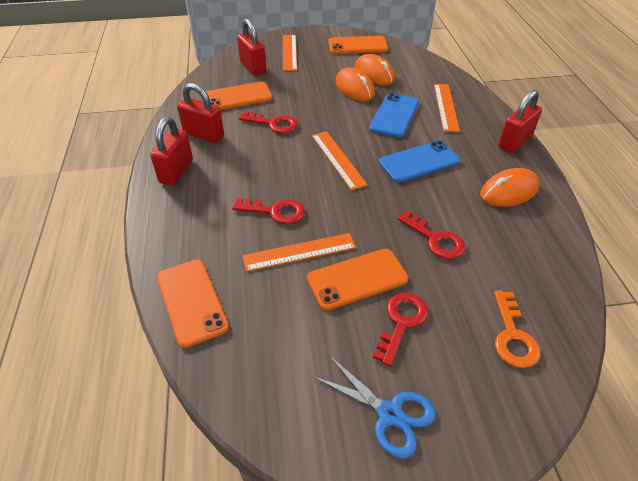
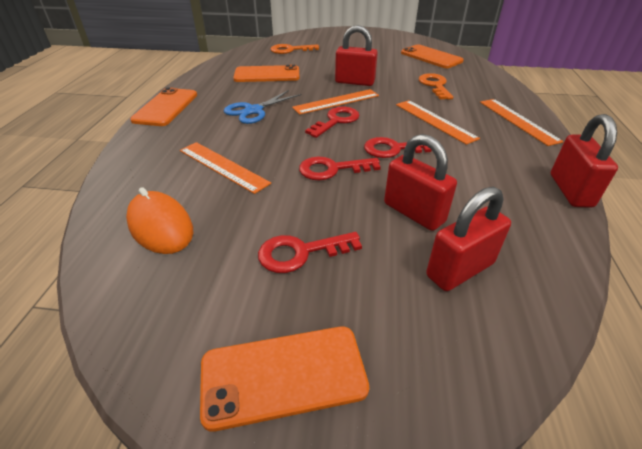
blue phone: [369,93,419,138] [379,141,460,183] = 2 -> none = 0
orange key: [494,291,540,368] = 1 -> [270,44,319,54] [419,73,453,100] = 2
orange mouse: [335,68,375,101] [355,54,395,85] [480,168,540,207] = 3 -> [126,187,193,254] = 1

